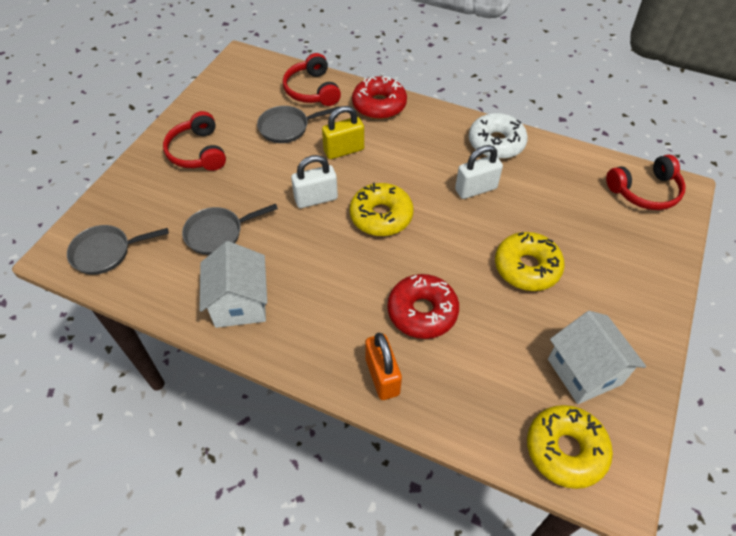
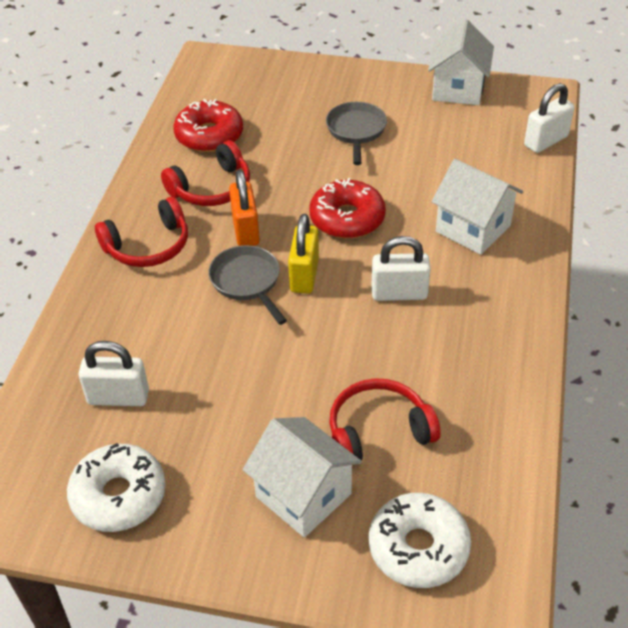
grey pan: [67,225,169,275] [182,204,278,255] [257,106,340,143] = 3 -> [208,245,287,325] [326,102,387,165] = 2
white donut: [469,113,528,159] = 1 -> [67,443,166,532] [369,493,471,588] = 2
white house: [199,241,267,328] [548,311,646,404] = 2 -> [243,417,362,537] [428,20,494,105] [431,159,523,255] = 3
white padlock: [291,155,338,208] [455,145,503,199] = 2 -> [79,341,149,406] [371,236,431,301] [524,83,575,153] = 3
yellow donut: [350,183,413,236] [495,232,565,291] [527,405,613,489] = 3 -> none = 0

